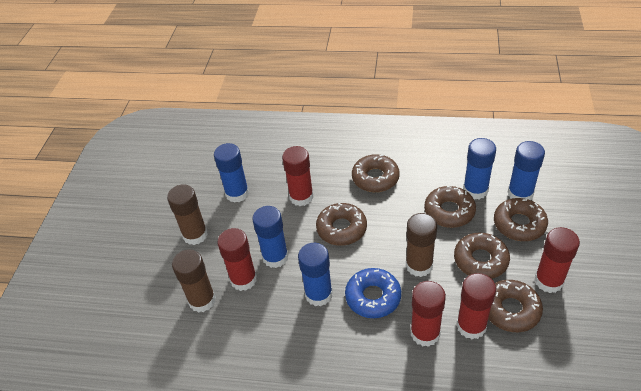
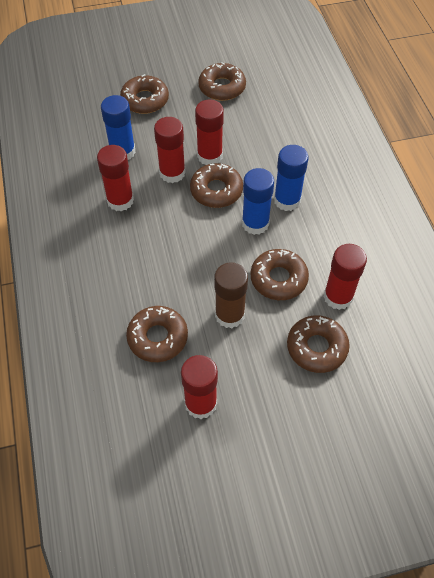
blue donut: [345,268,401,318] = 1 -> none = 0
blue glue stick: [214,143,249,203] [252,206,289,268] [298,243,333,306] [463,138,496,200] [508,141,545,200] = 5 -> [101,95,136,160] [242,168,274,235] [274,145,309,211] = 3
brown glue stick: [167,184,208,245] [172,250,216,313] [406,213,437,277] = 3 -> [214,263,248,328] = 1

